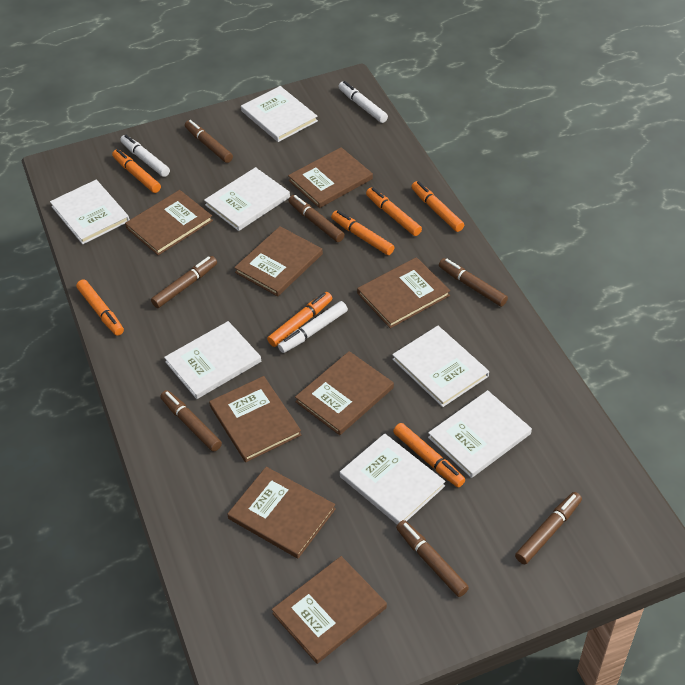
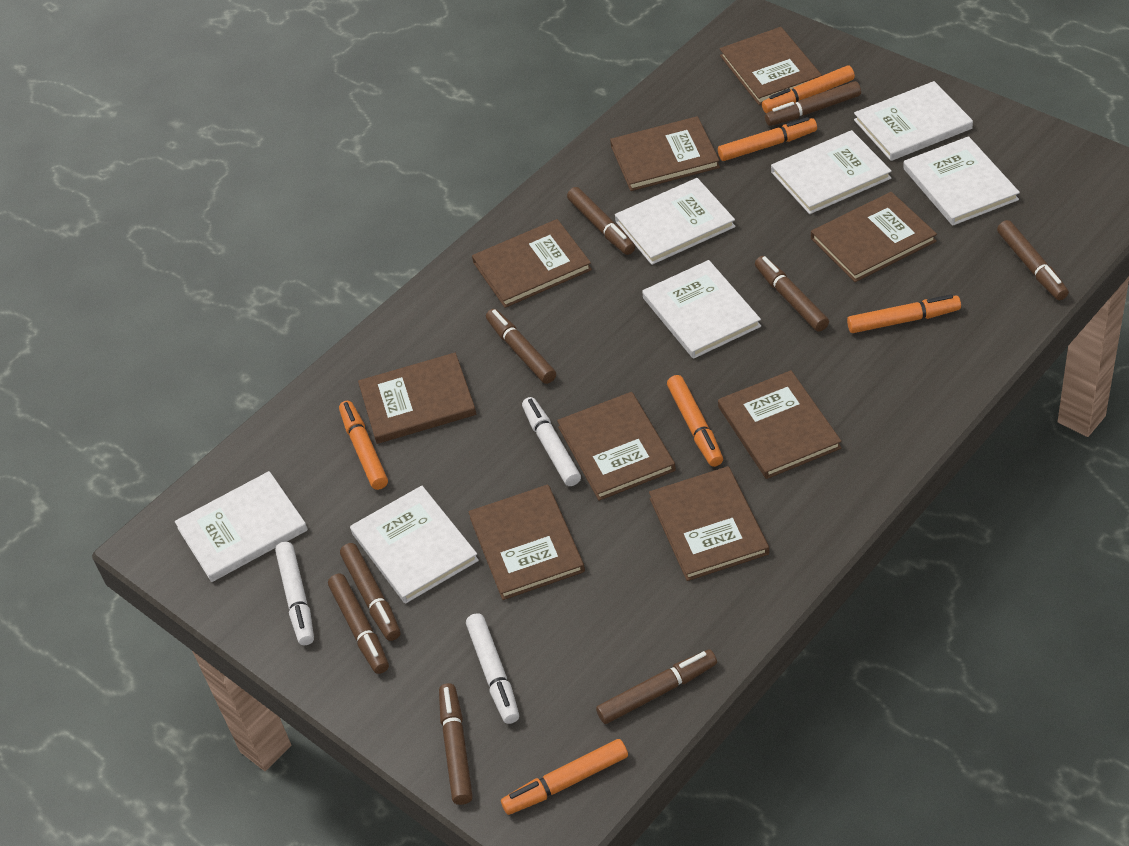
brown book: [125,190,213,255] [209,376,301,462] [227,467,336,558] [234,226,323,297] [272,556,387,664] [288,147,373,208] [295,351,394,435] [357,257,450,328] = 8 -> [358,353,476,444] [468,484,585,600] [472,219,592,308] [557,392,676,501] [610,116,720,191] [649,466,769,581] [718,370,842,479] [720,27,822,105] [811,192,937,282] = 9
brown marker: [151,256,217,308] [160,390,222,452] [185,120,233,163] [289,195,345,242] [396,520,469,597] [439,258,508,307] [515,492,582,565] = 7 -> [328,574,389,674] [340,543,400,641] [439,683,473,805] [486,309,556,384] [567,187,635,255] [596,649,717,724] [755,256,829,332] [765,81,861,126] [997,220,1069,300] = 9
orange marker: [76,280,124,336] [112,149,161,193] [267,292,332,347] [331,211,395,255] [366,188,422,236] [393,423,465,488] [411,181,464,232] = 7 -> [339,401,388,490] [501,739,628,815] [667,375,723,467] [718,117,817,161] [762,66,855,113] [847,294,961,333] = 6

